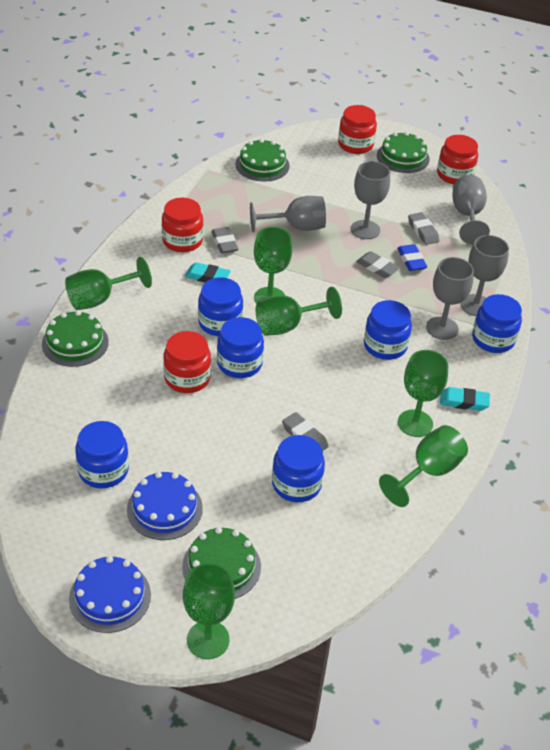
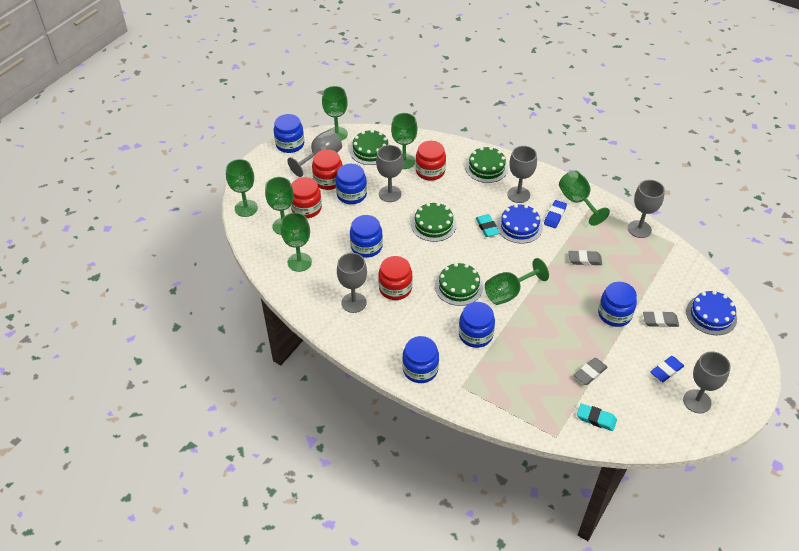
blue eraser: [397,244,427,271] = 1 -> [544,200,567,228] [650,356,684,382] = 2
green goblet: [65,257,152,310] [183,563,235,659] [254,227,292,304] [256,287,342,336] [379,425,468,507] [398,350,448,437] = 6 -> [226,159,258,217] [265,177,294,235] [281,212,312,272] [322,86,348,141] [391,113,417,169] [485,258,549,305] [559,170,610,226] = 7
grey eraser: [211,227,238,253] [282,412,329,451] [356,251,400,278] [408,212,439,245] = 4 -> [568,250,602,266] [574,358,608,385] [643,311,679,327] = 3
grey goblet: [250,196,326,232] [351,161,390,239] [426,257,474,340] [452,175,490,244] [460,235,509,316] = 5 -> [287,130,342,177] [337,253,367,313] [376,145,403,202] [507,146,537,203] [628,180,665,238] [683,351,731,413] = 6

